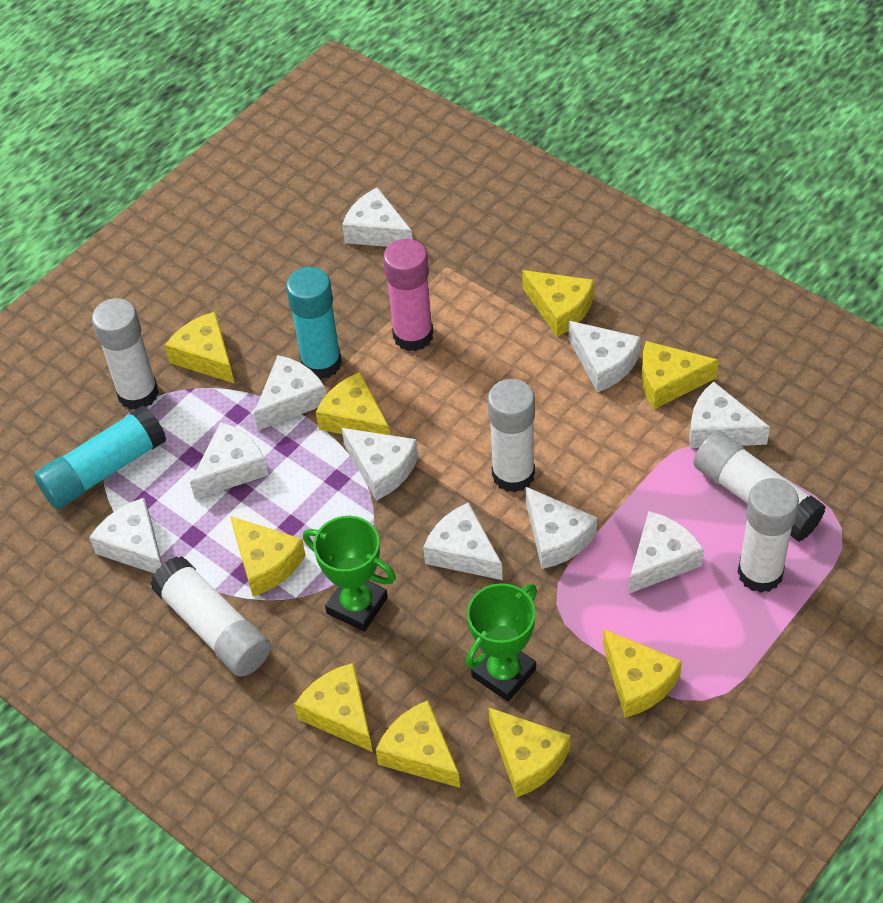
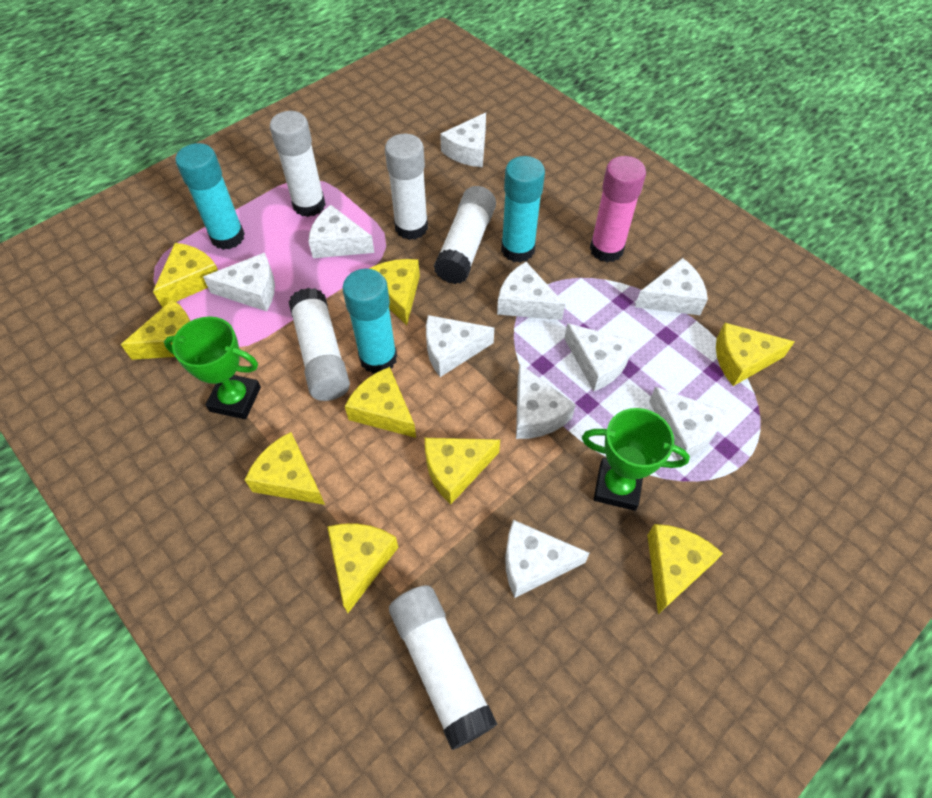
turquoise glue stick: [34,406,166,509] [286,267,342,379] = 2 -> [175,143,245,250] [342,269,397,374] [501,156,545,263] = 3

